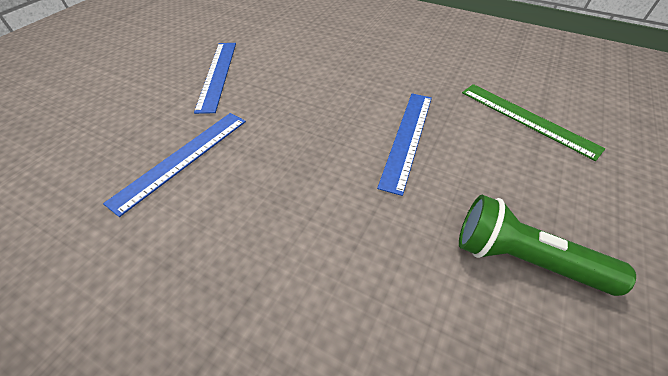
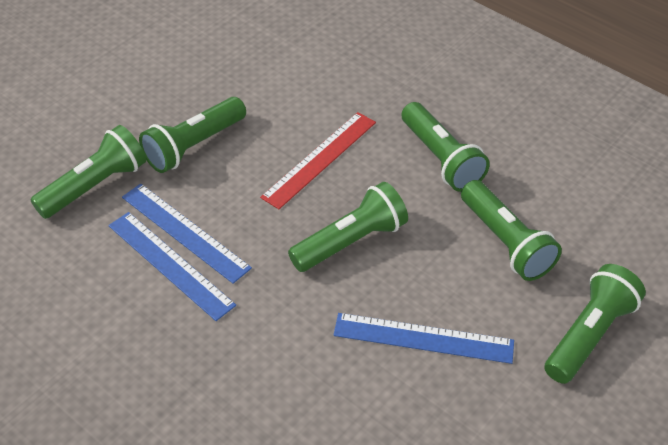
green flashlight: [459,195,636,296] = 1 -> [31,125,146,219] [139,97,246,173] [288,182,408,272] [401,102,490,192] [461,180,562,281] [544,264,646,384] = 6
green ruler: [462,84,605,161] = 1 -> none = 0
red ruler: none = 0 -> [260,112,376,209] = 1

